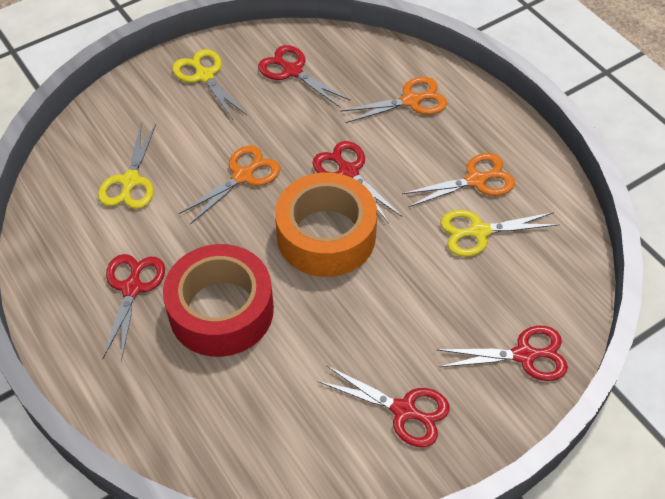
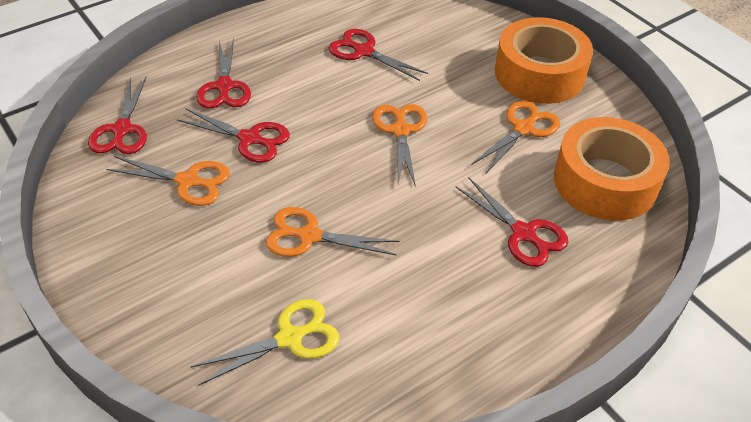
orange scissors: [179,146,280,224] [340,77,447,123] [402,153,515,207] = 3 -> [106,156,230,206] [265,207,399,257] [372,104,428,187] [471,101,560,173] = 4
orange tape: [275,172,377,277] = 1 -> [495,17,593,104] [554,117,670,221] = 2
red tape: [163,244,274,357] = 1 -> none = 0
yellow scissors: [98,124,156,209] [172,49,247,121] [440,210,560,257] = 3 -> [191,299,339,386] = 1

